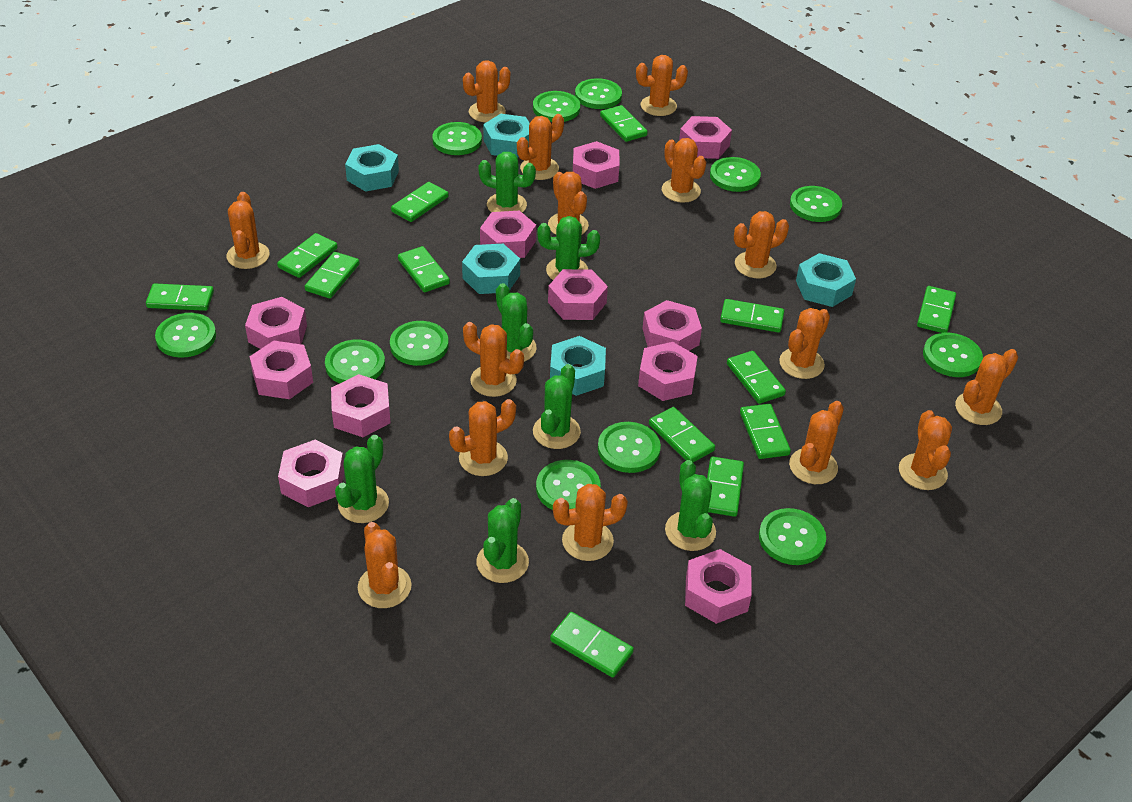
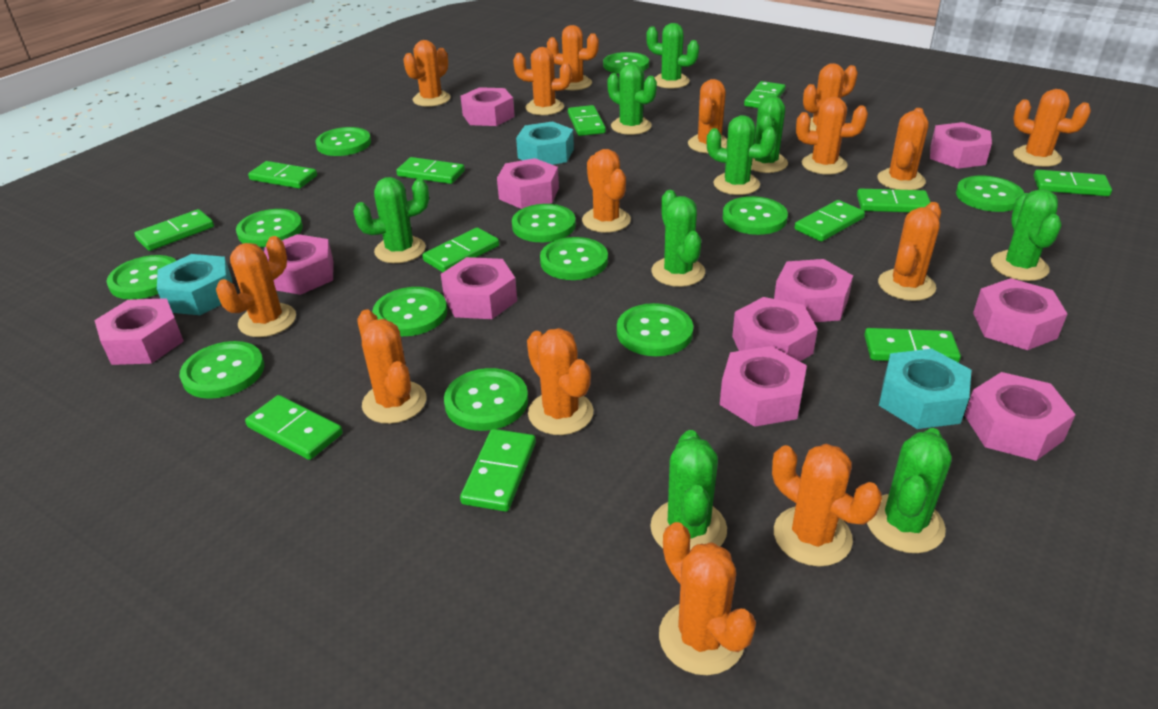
green cactus: [335,435,389,523] [476,498,529,583] [478,152,536,213] [496,283,537,362] [533,364,581,449] [537,216,600,280] [665,460,716,551] = 7 -> [353,177,429,263] [607,63,657,135] [646,23,699,89] [650,430,727,551] [651,190,705,287] [707,115,777,195] [751,96,788,173] [867,428,952,553] [991,189,1061,281] = 9
green domino: [146,283,214,311] [277,233,338,278] [305,252,359,298] [391,182,449,222] [398,246,450,292] [550,612,634,678] [600,105,648,142] [649,407,715,462] [707,457,744,517] [720,299,784,333] [727,351,786,404] [740,404,791,459] [917,286,956,333] = 13 -> [134,209,214,251] [245,395,343,460] [248,161,317,189] [396,157,465,184] [422,228,499,272] [460,429,536,512] [568,105,606,136] [744,81,785,108] [794,200,865,242] [857,189,931,212] [864,328,961,363] [1034,170,1112,196] = 12
turquoise nut: [345,144,399,192] [462,244,520,294] [483,114,530,158] [550,336,606,396] [796,253,856,307] = 5 -> [157,254,232,315] [516,121,574,165] [879,349,971,429] = 3

